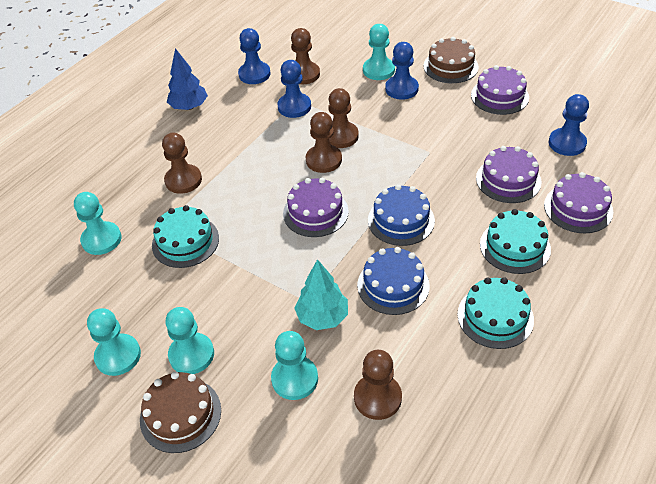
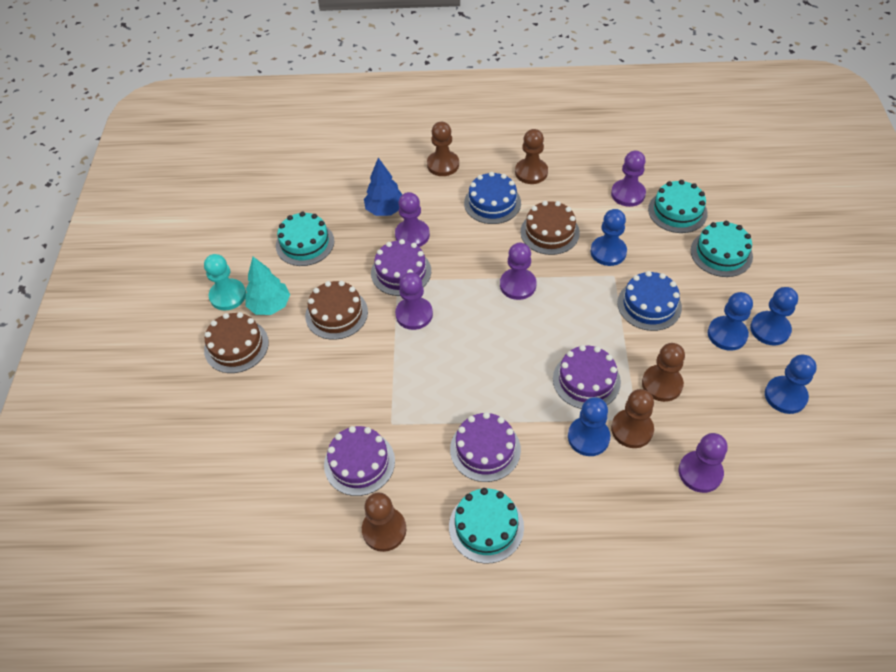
blue pawn: [238,28,270,84] [277,60,311,118] [385,42,419,100] [549,94,589,156] = 4 -> [568,397,610,456] [591,209,627,266] [708,292,753,351] [750,287,798,345] [765,355,817,414] = 5
brown cake: [140,372,221,453] [424,37,479,83] = 2 -> [204,312,269,373] [305,281,368,340] [520,201,580,255] = 3
purple pawn: none = 0 -> [395,192,430,247] [395,272,433,330] [500,243,537,300] [611,151,646,207] [679,433,728,493] = 5
turquoise cake: [152,205,219,268] [457,277,534,349] [480,209,551,274] = 3 -> [276,212,334,266] [449,488,524,563] [648,180,708,233] [691,221,753,277] = 4
turquoise pawn: [74,192,122,255] [87,308,141,376] [165,307,214,374] [271,331,318,400] [363,24,395,80] = 5 -> [204,254,246,310] = 1

